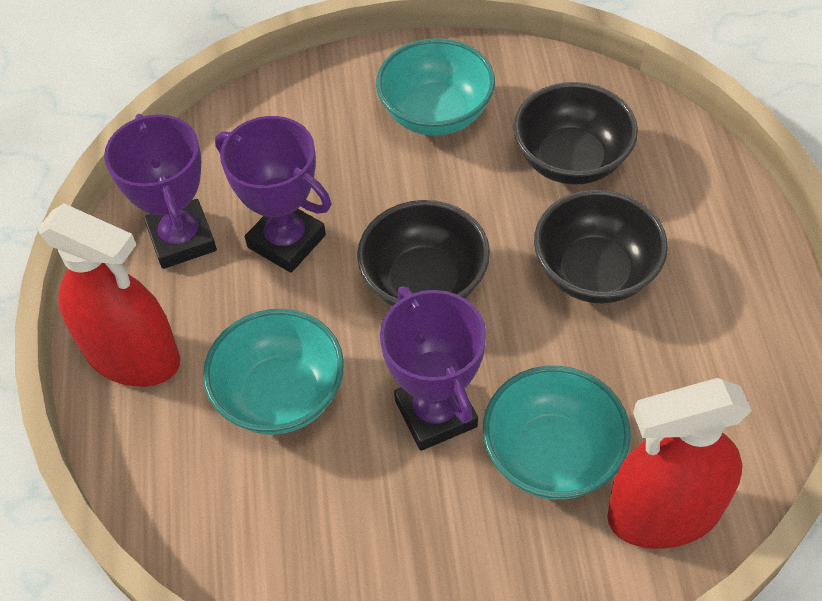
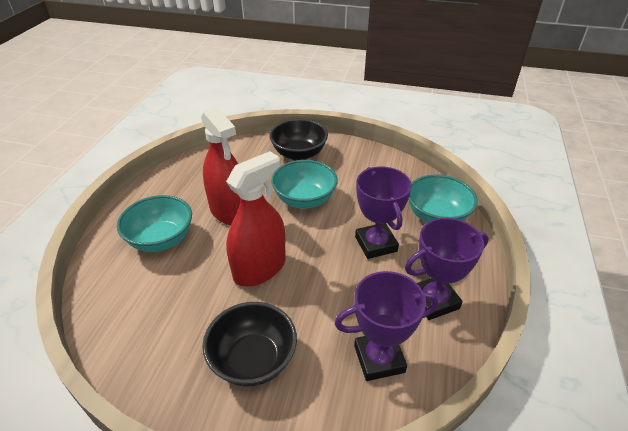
black bowl: [357,200,490,306] [513,82,638,185] [534,190,668,303] = 3 -> [203,302,297,387] [269,119,328,161] = 2

